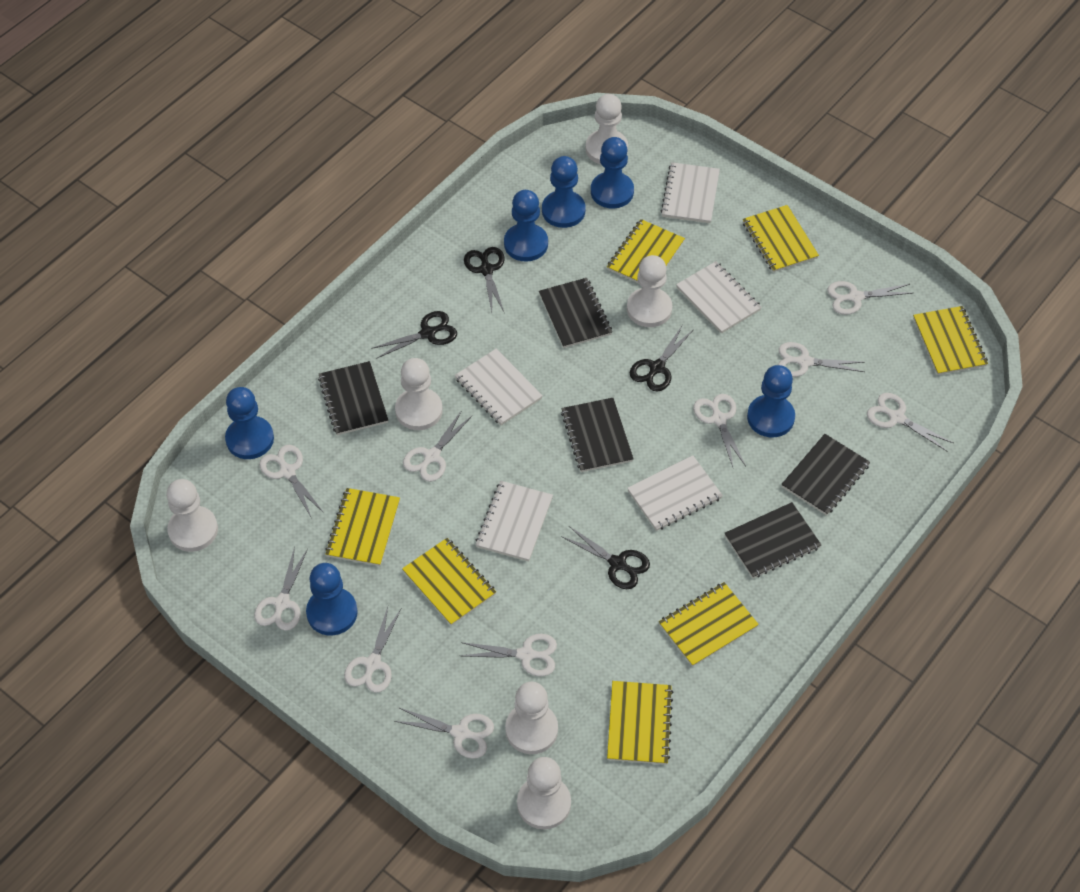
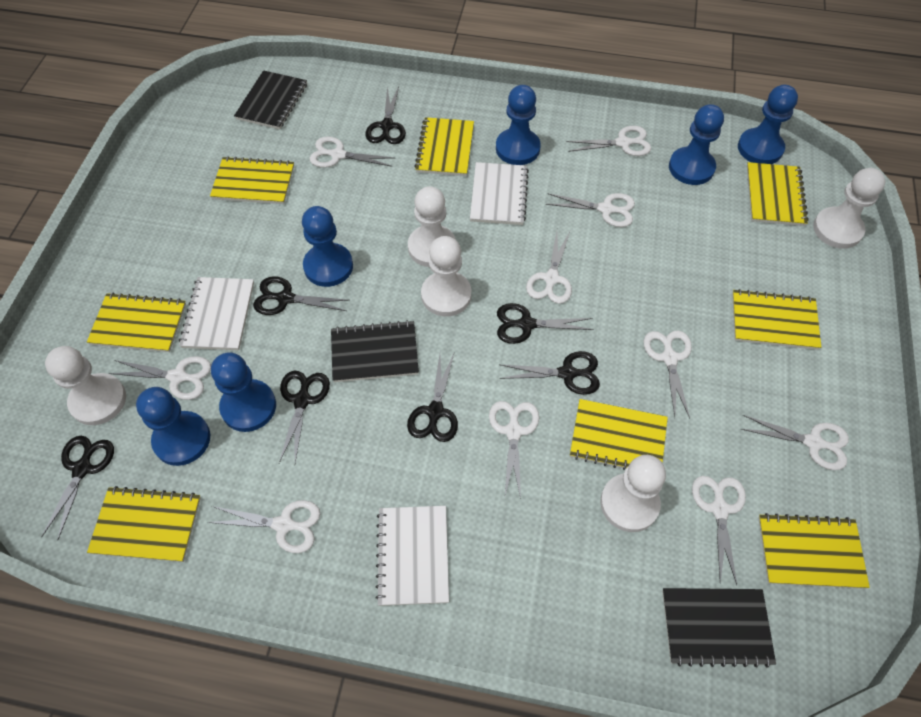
black notebook: [318,361,388,435] [539,278,612,348] [561,398,634,472] [724,502,821,578] [782,434,870,515] = 5 -> [234,70,307,129] [331,320,419,382] [662,588,776,668] = 3
black scissors: [371,311,457,359] [464,247,504,312] [561,526,650,589] [630,326,694,392] = 4 -> [41,436,114,541] [253,276,350,315] [279,371,330,463] [365,86,406,144] [407,354,458,442] [497,303,594,344] [499,351,600,395] = 7
white notebook: [455,349,543,425] [476,481,553,561] [627,455,723,531] [661,162,720,223] [676,261,762,334] = 5 -> [179,277,254,350] [375,506,449,606] [470,162,529,225] = 3
white pawn: [167,479,218,552] [395,358,443,430] [505,682,558,754] [517,757,571,829] [586,94,628,164] [627,255,672,327] = 6 -> [45,346,126,425] [408,186,456,267] [421,236,471,316] [600,455,666,532] [813,168,885,249] = 5
yellow notebook: [325,488,400,566] [402,538,496,626] [607,219,685,283] [607,681,673,765] [659,582,759,667] [743,205,819,272] [913,306,988,375] = 7 -> [87,292,186,352] [87,486,201,562] [210,156,294,204] [415,117,474,176] [570,399,668,470] [732,289,821,350] [747,162,809,226] [758,513,870,589] = 8

